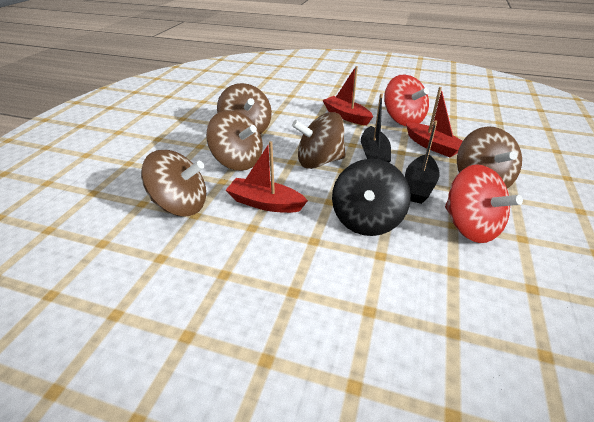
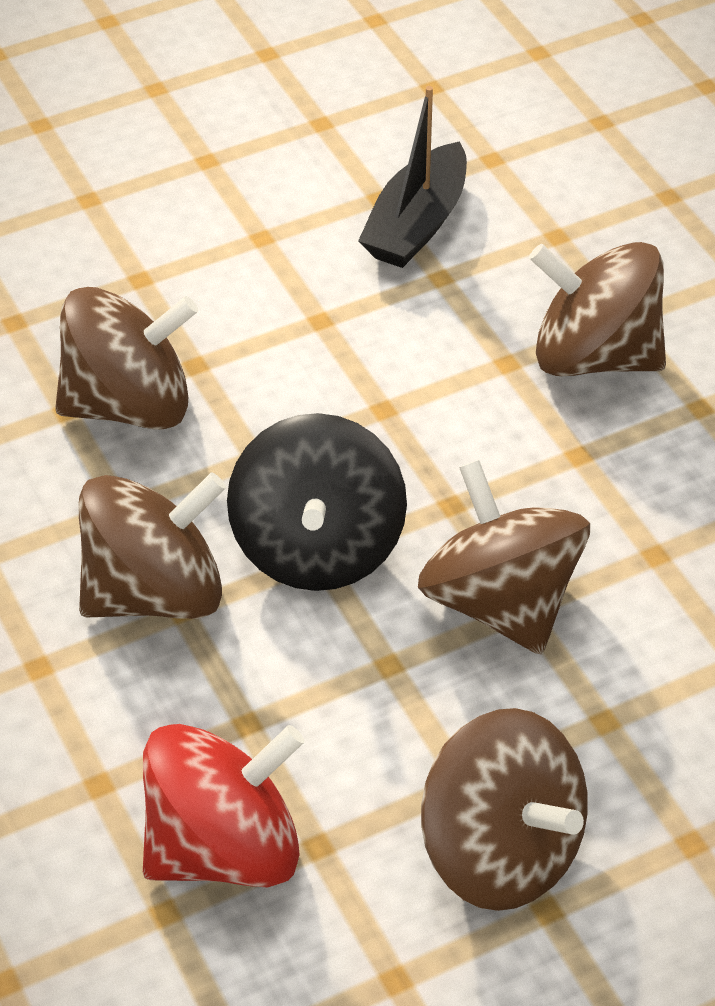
black boat: [361,93,391,163] [405,120,440,204] = 2 -> [358,86,467,268] = 1
red boat: [226,141,308,213] [322,66,373,125] [406,87,463,157] = 3 -> none = 0
red spinning top: [384,74,429,126] [445,164,523,243] = 2 -> [143,724,305,887] = 1

